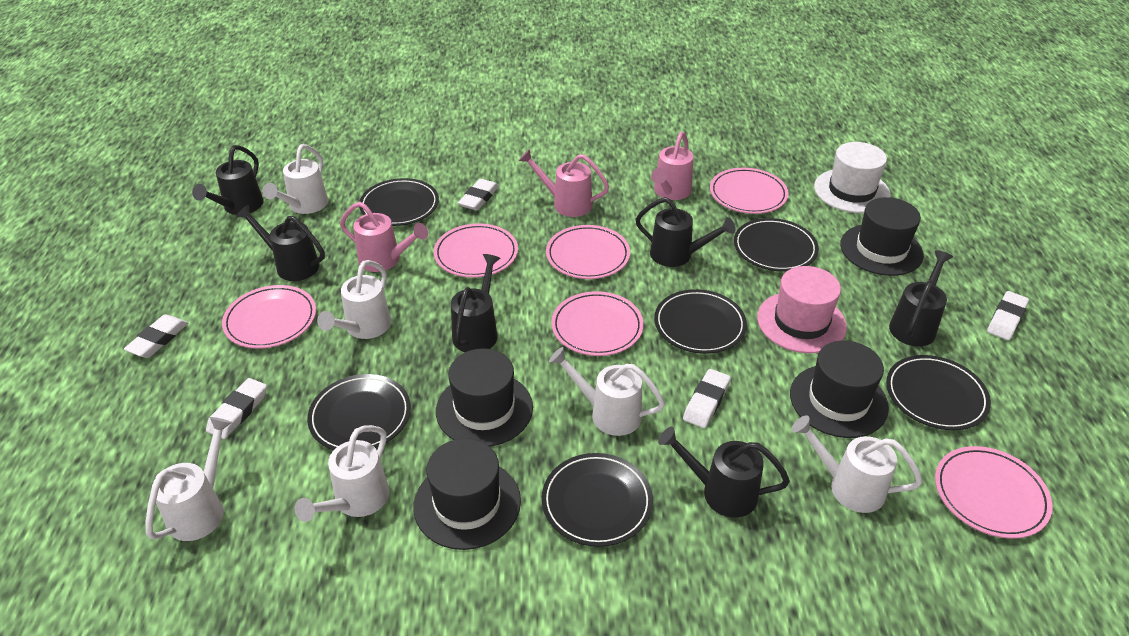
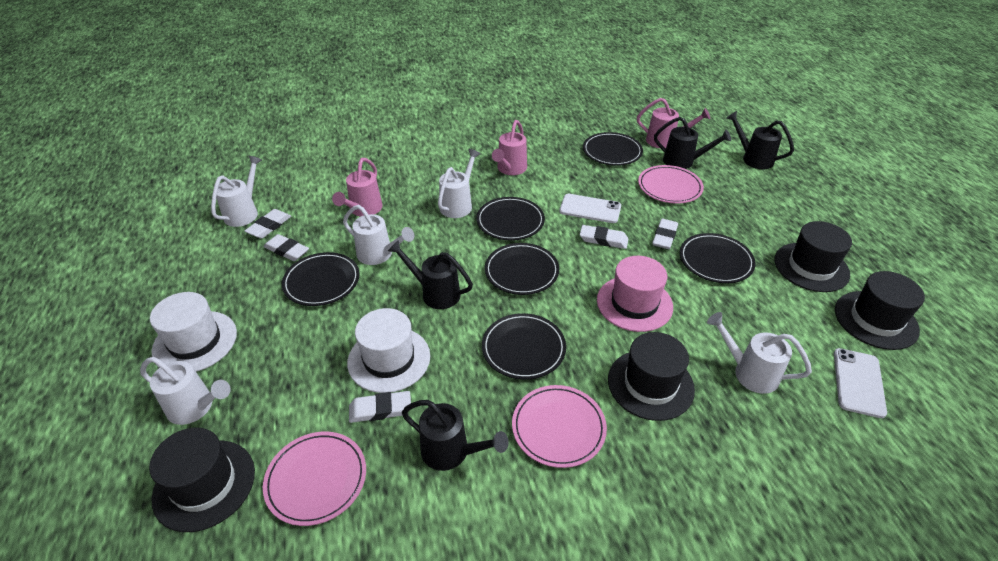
black watering can: [192,145,263,215] [236,205,325,281] [451,254,500,352] [635,197,735,267] [658,427,790,518] [889,250,953,346] = 6 -> [388,240,473,309] [402,400,509,471] [654,117,731,169] [727,111,794,169] = 4
pink plate: [222,285,316,349] [434,223,518,278] [546,225,630,279] [551,291,644,356] [710,168,789,214] [935,446,1053,539] = 6 -> [263,432,366,526] [512,385,607,468] [638,165,704,204] = 3
white hat: [814,142,891,213] = 1 -> [150,292,237,372] [347,308,430,393] = 2
white phone: none = 0 -> [559,194,621,223] [834,348,887,418] = 2
white watering can: [146,417,232,541] [263,144,328,214] [294,425,389,522] [317,260,391,339] [549,347,665,436] [792,416,922,513] = 6 -> [140,357,231,425] [211,156,262,227] [343,205,414,265] [438,149,481,218] [707,312,812,394] = 5

